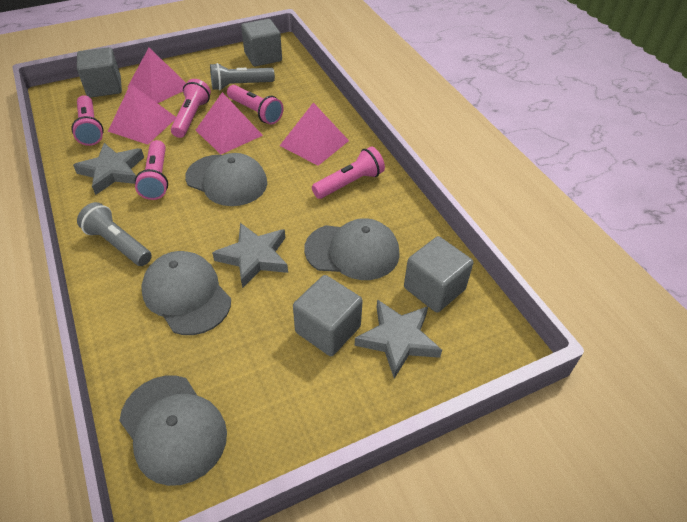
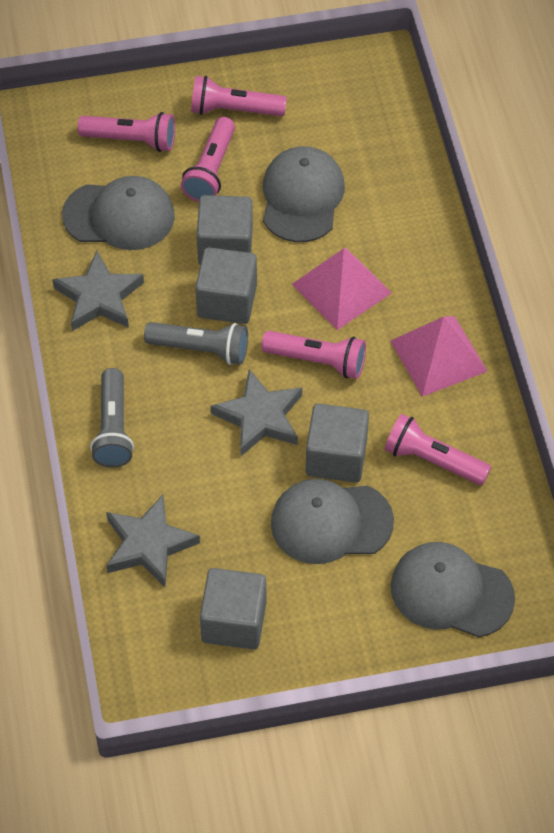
pink pyramid: [108,84,176,145] [128,48,186,103] [196,92,263,154] [280,102,349,166] = 4 -> [292,248,392,330] [390,316,487,397] = 2

